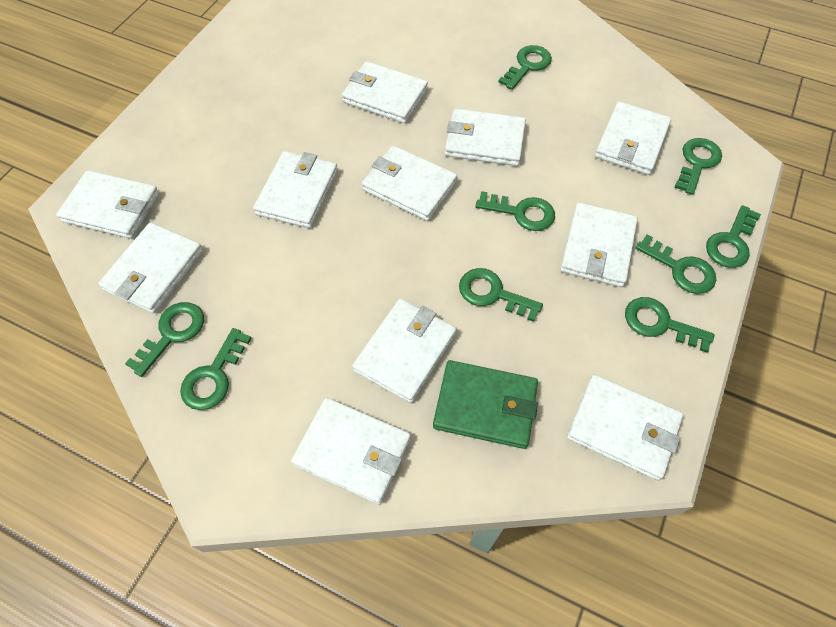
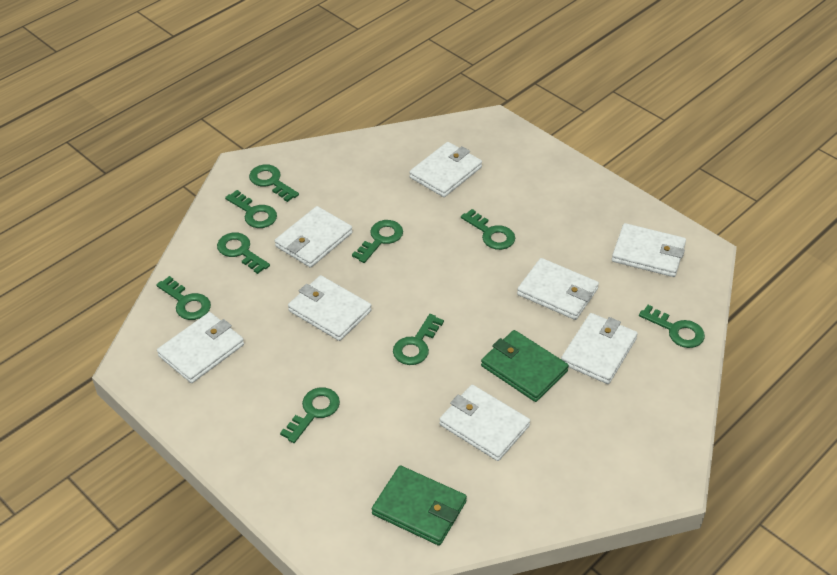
green wallet: [433,360,538,449] = 1 -> [372,465,467,546] [481,330,569,402] = 2
white wallet: [56,170,160,239] [98,223,203,313] [253,151,338,228] [291,398,411,504] [342,61,428,123] [352,299,457,403] [362,146,457,221] [445,109,526,166] [560,203,638,287] [567,375,683,480] [595,102,671,175] = 11 -> [157,312,244,383] [275,206,353,268] [288,275,372,341] [409,142,482,197] [439,385,530,461] [517,258,599,320] [561,313,638,384] [612,223,686,277] = 8

